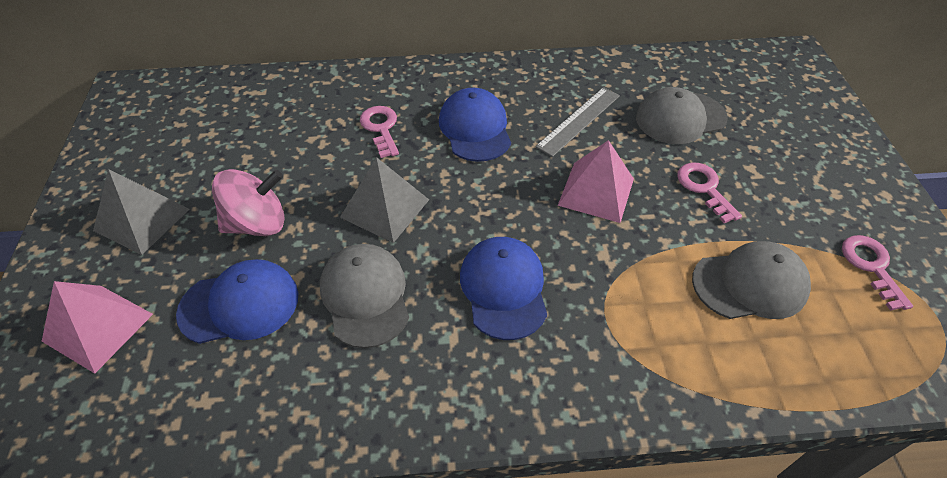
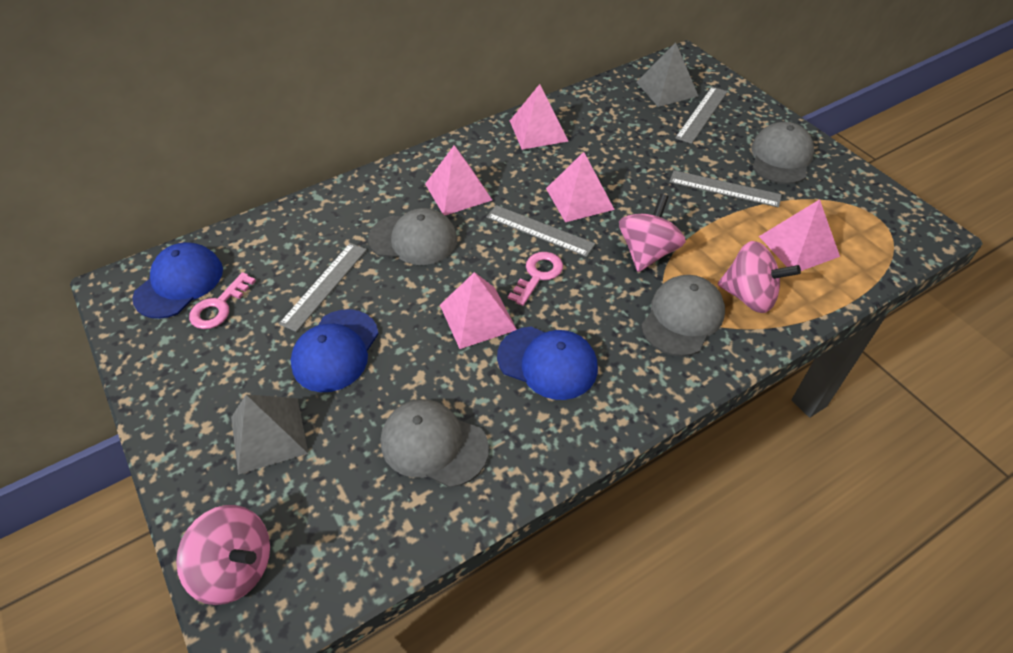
grey cap: [320,244,409,348] [636,87,728,144] [692,241,811,319] = 3 -> [368,208,457,265] [381,399,489,488] [641,275,725,356] [751,122,814,184] = 4
grey ruler: [535,87,620,157] = 1 -> [279,243,367,332] [486,205,595,257] [670,170,782,208] [675,87,728,144] = 4
pink key: [360,106,399,158] [677,162,742,223] [842,235,913,311] = 3 -> [189,272,256,329] [508,252,563,306] = 2
pink pyramid: [42,281,153,373] [558,140,634,223] = 2 -> [425,145,492,215] [440,272,517,349] [510,84,568,150] [546,152,615,222] [759,199,840,271] = 5
pink spinning top: [212,169,285,236] = 1 -> [176,505,270,605] [619,194,686,272] [718,241,801,313] = 3

